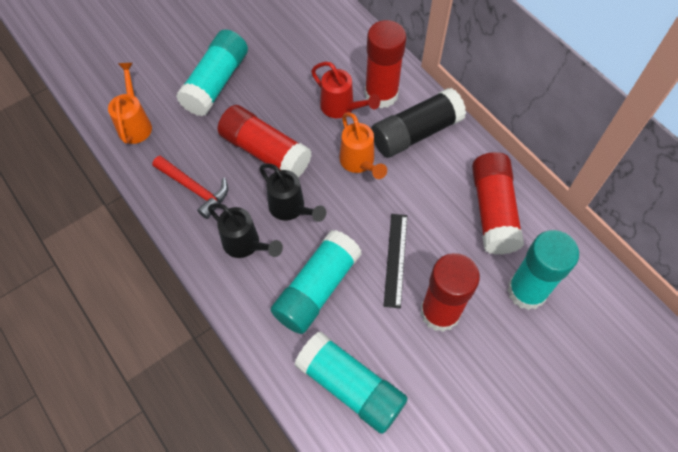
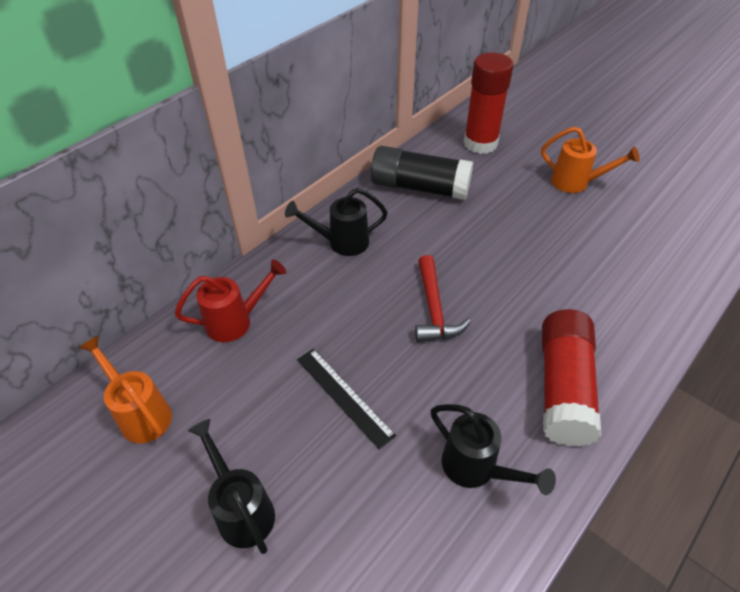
black watering can: [208,203,283,258] [259,164,326,222] = 2 -> [188,419,275,554] [285,188,388,256] [431,404,556,495] = 3
red glue stick: [218,105,312,178] [365,20,406,109] [420,253,480,332] [472,152,524,255] = 4 -> [464,52,513,154] [542,309,602,447] = 2
turquoise glue stick: [176,29,248,116] [271,230,362,334] [294,331,408,434] [507,230,579,310] = 4 -> none = 0

